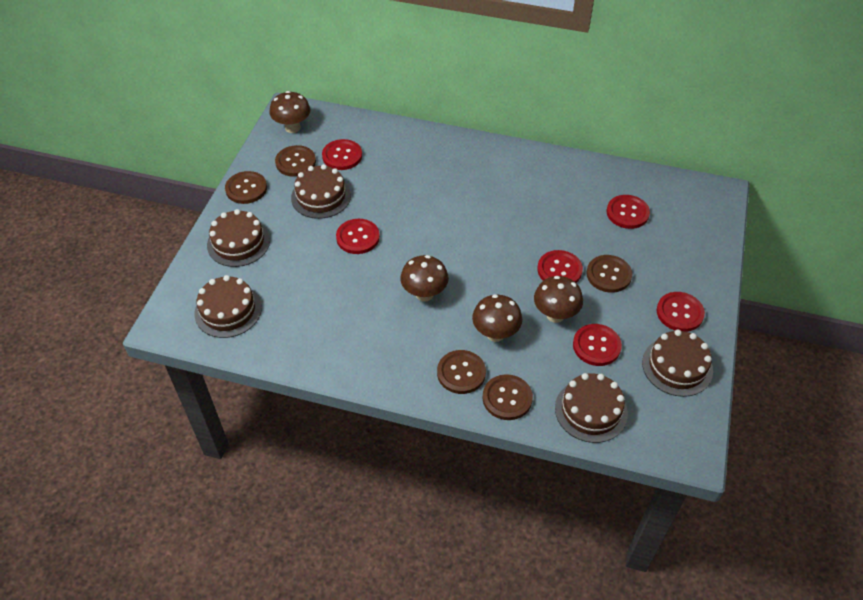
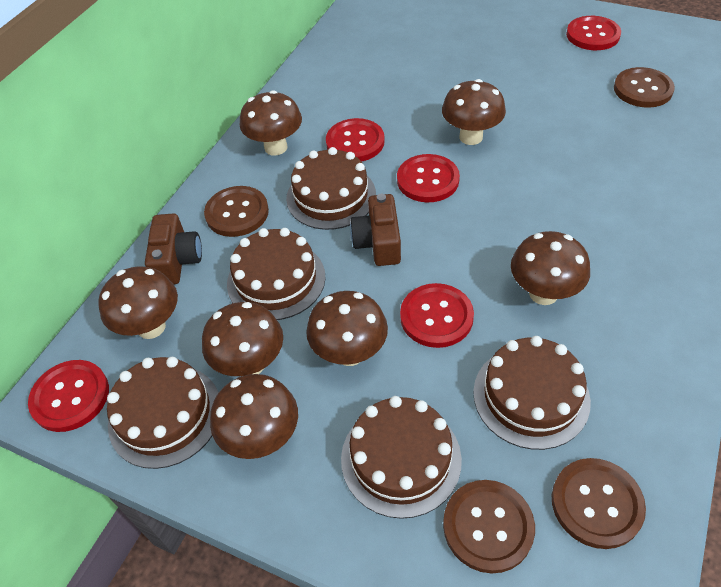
brown button: [225,171,267,204] [275,145,316,177] [437,350,486,394] [483,374,533,420] [586,255,632,293] = 5 -> [204,186,269,237] [443,480,535,573] [552,458,646,549] [614,67,675,108] = 4
brown camera: none = 0 -> [145,213,202,284] [350,194,401,266] = 2
brown mushroom: [269,91,311,133] [400,255,449,302] [472,294,522,342] [534,276,583,323] = 4 -> [98,266,178,339] [202,302,283,376] [210,374,298,459] [240,90,302,155] [306,291,388,366] [442,79,506,145] [511,231,590,305] = 7
red button: [322,139,362,170] [336,219,380,254] [537,250,583,283] [573,324,622,366] [607,195,650,229] [657,292,705,332] = 6 -> [28,360,109,432] [326,118,385,162] [397,154,460,202] [400,283,474,348] [566,16,621,50] = 5

